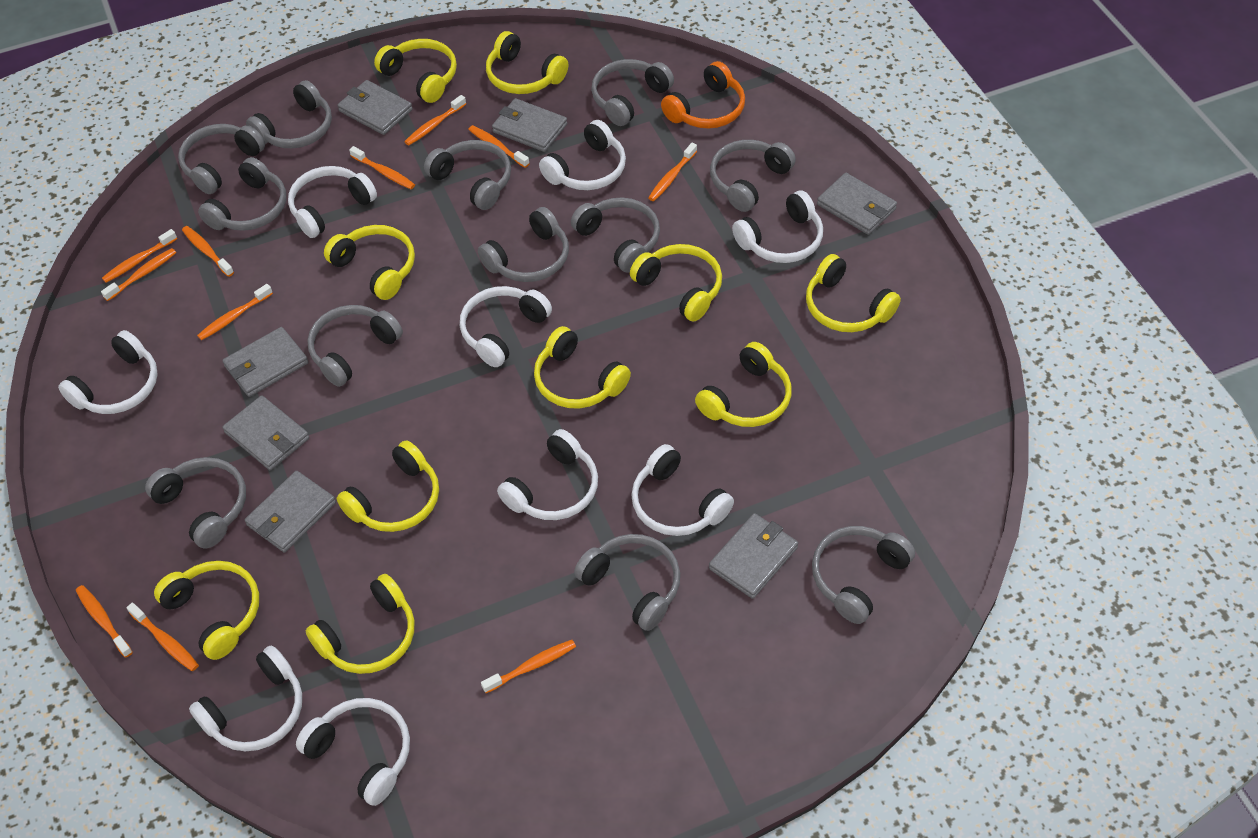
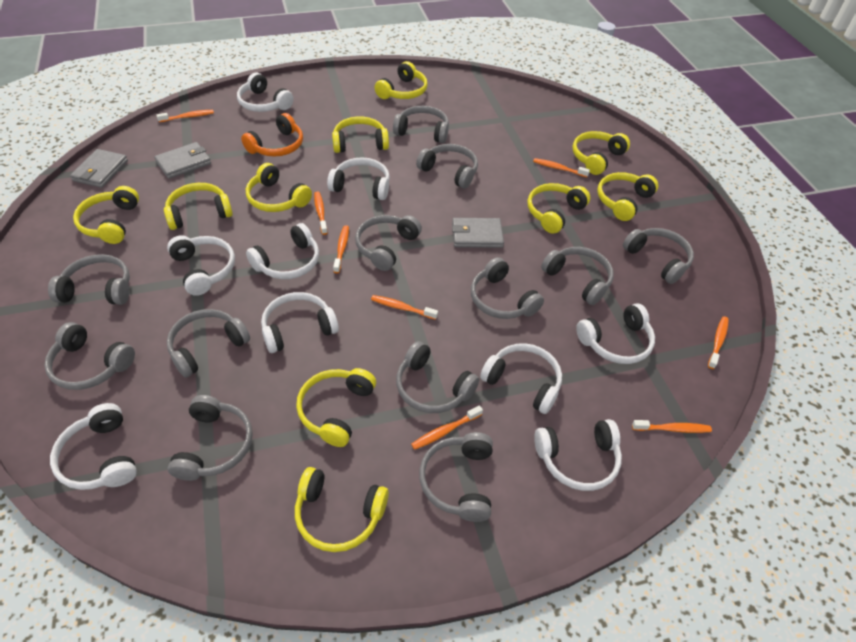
grey wallet: [222,327,308,397] [223,395,309,470] [245,471,336,552] [338,80,413,135] [492,98,567,152] [709,513,798,599] [817,173,897,235] = 7 -> [70,149,128,188] [154,142,211,179] [452,218,504,248] = 3
orange toothbrush: [76,585,133,658] [101,248,176,301] [102,229,177,283] [126,603,199,671] [182,226,234,277] [197,284,273,340] [349,146,415,189] [404,95,466,146] [468,125,530,168] [481,640,576,693] [648,143,697,201] = 11 -> [157,110,214,122] [314,192,328,235] [333,225,349,273] [371,295,438,320] [411,405,483,450] [533,158,590,177] [632,420,712,433] [708,316,729,369] = 8

